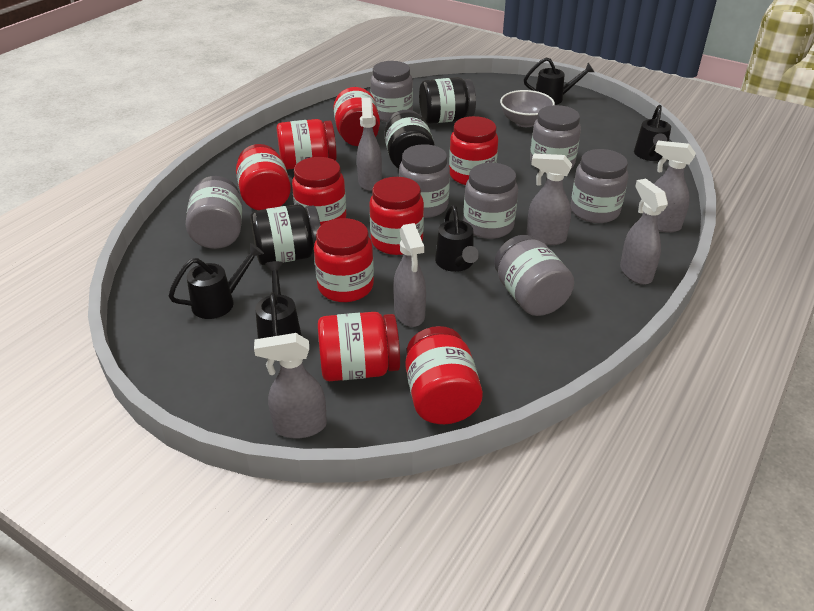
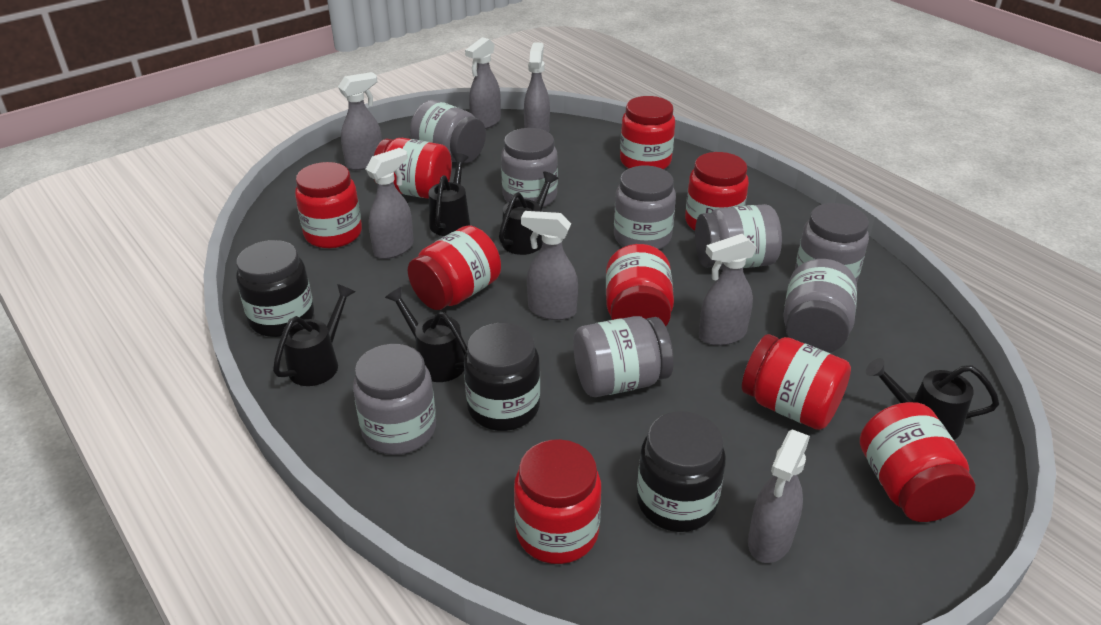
grey bowl: [500,90,555,127] = 1 -> none = 0
grey jar: [186,176,242,249] [370,61,413,122] [399,144,450,218] [463,163,518,239] [494,235,574,316] [530,105,581,170] [571,149,628,223] = 7 -> [353,344,436,455] [410,100,486,163] [501,128,558,207] [573,316,674,397] [614,166,676,249] [695,204,782,270] [783,259,857,353] [795,203,869,282] = 8
grey spray bottle: [254,333,327,439] [357,98,382,191] [393,223,426,327] [527,154,572,245] [620,179,668,285] [643,141,696,233] = 6 -> [338,72,382,170] [366,148,414,259] [465,37,501,129] [521,211,578,320] [524,42,550,132] [699,234,757,346] [748,430,810,563] = 7

